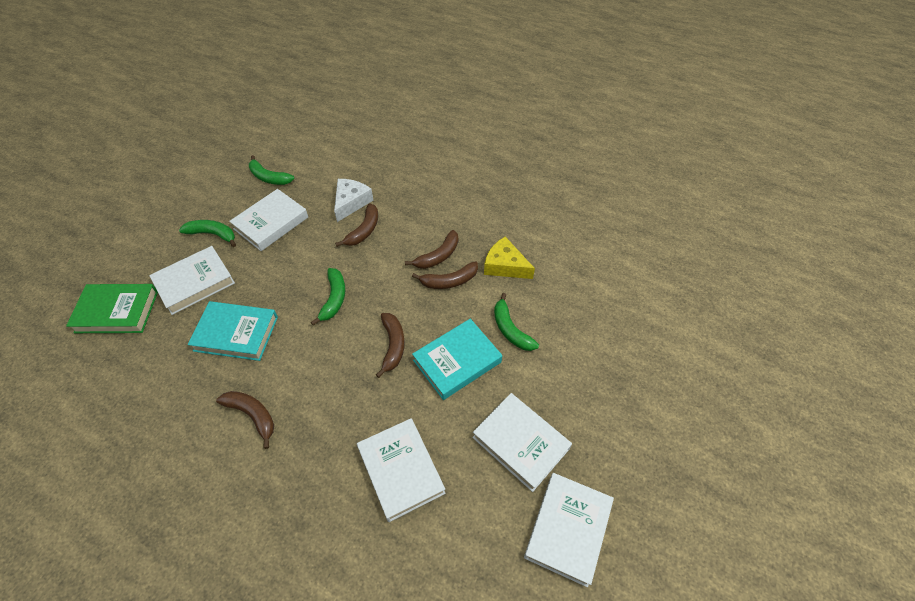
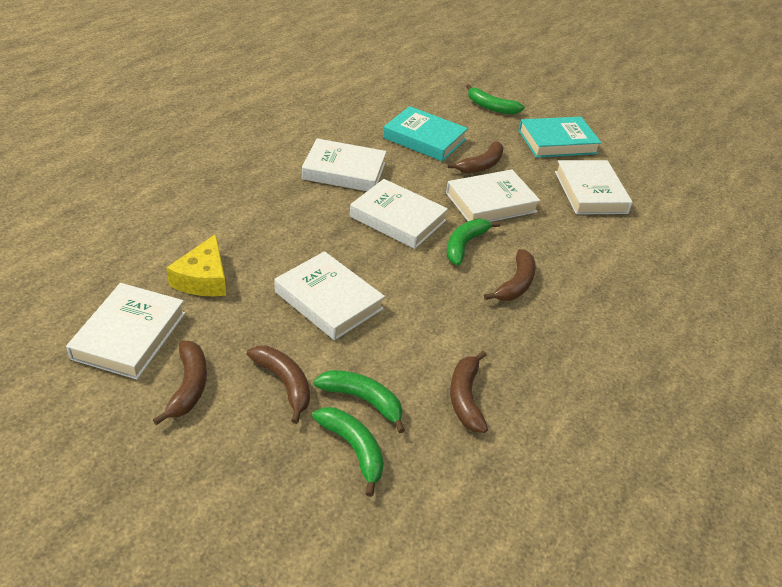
green book: [66,284,158,333] = 1 -> none = 0
white book: [149,246,235,315] [229,189,308,251] [357,418,446,522] [472,393,572,492] [524,473,614,587] = 5 -> [66,283,185,379] [274,251,385,340] [302,138,387,191] [350,179,448,249] [446,170,540,222] [555,160,633,215] = 6
white cheese: [334,179,373,222] = 1 -> none = 0

